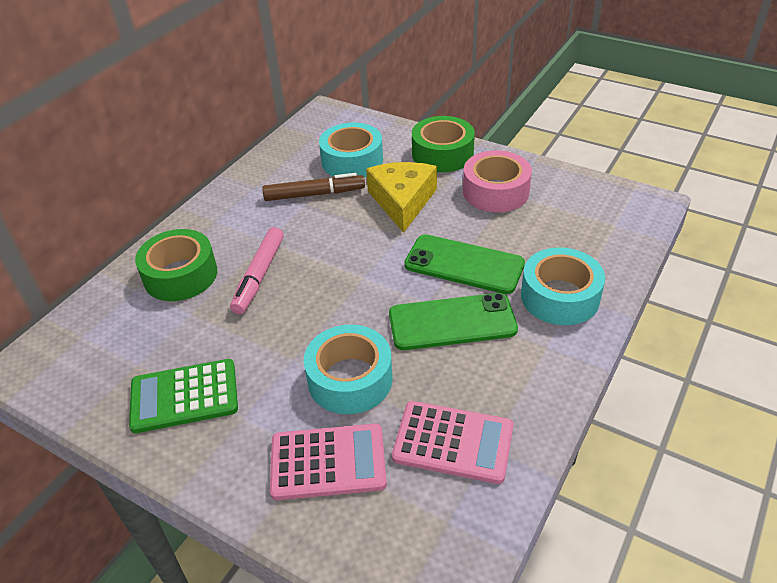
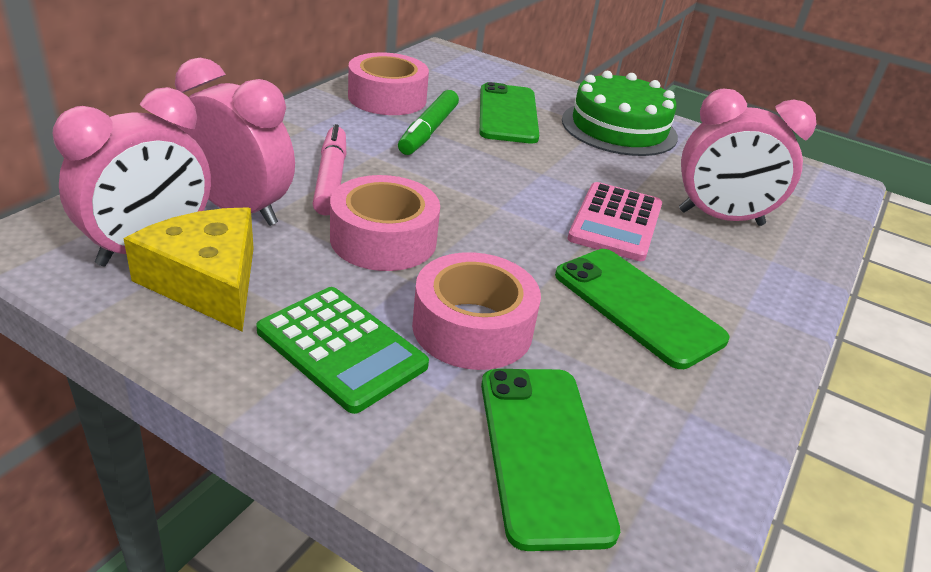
brown marker: [262,173,365,201] = 1 -> none = 0
green cake: none = 0 -> [562,71,678,156] = 1
green marker: none = 0 -> [398,90,459,155] = 1
green phone: [389,293,518,350] [404,234,525,294] = 2 -> [480,82,539,144] [481,369,620,551] [555,249,729,369] = 3
green tape: [135,229,217,301] [412,116,475,172] = 2 -> none = 0
pink calculator: [270,424,387,500] [392,401,514,484] = 2 -> [568,182,662,261] = 1
pink clock: none = 0 -> [53,87,211,266] [174,58,295,226] [679,89,816,226] = 3
pink tape: [463,150,532,212] = 1 -> [330,175,440,271] [348,52,429,115] [412,252,541,370] = 3
turquoise tape: [304,325,393,414] [319,123,383,177] [521,248,605,325] = 3 -> none = 0

